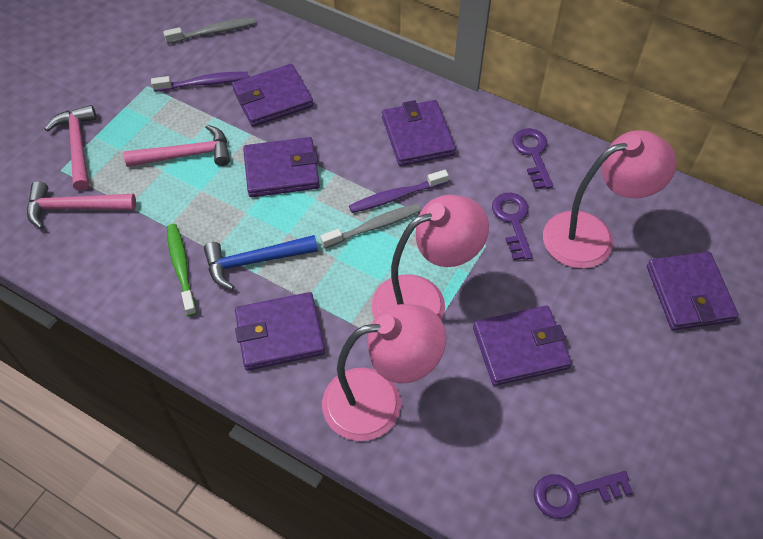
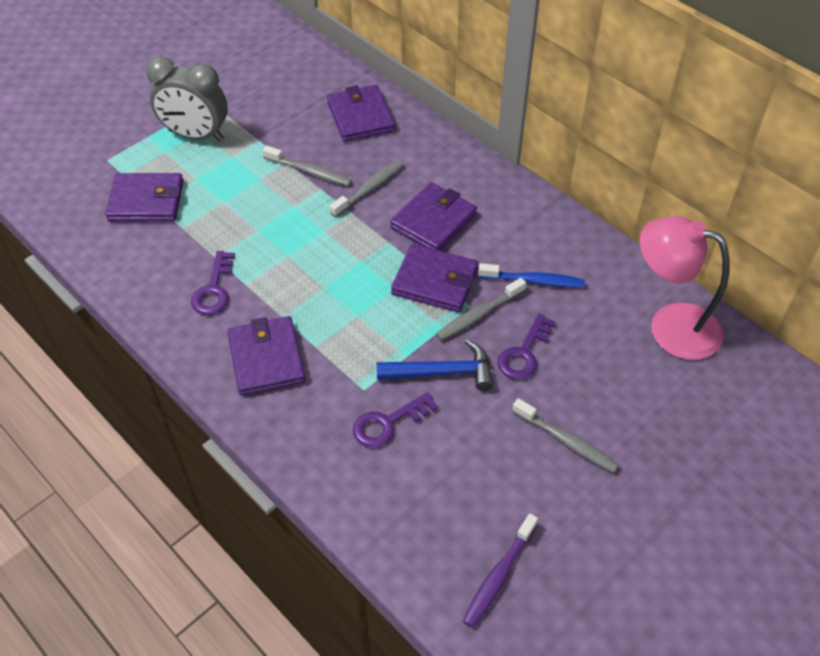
blue toothbrush: none = 0 -> [478,263,585,288] = 1
green toothbrush: [167,224,197,316] = 1 -> none = 0
grey clock: none = 0 -> [146,56,228,141] = 1
grey toothbrush: [163,17,255,44] [320,204,421,249] = 2 -> [263,145,352,186] [330,160,404,217] [436,278,526,341] [512,398,619,473] = 4
pink hammer: [27,181,136,229] [45,105,96,191] [124,124,230,167] = 3 -> none = 0
pink lamp: [322,304,446,441] [372,195,489,320] [543,130,677,269] = 3 -> [640,216,730,360] = 1
purple toothbrush: [151,72,248,92] [349,170,449,213] = 2 -> [463,513,538,628] = 1
purple wallet: [232,64,313,127] [235,292,325,371] [243,137,320,197] [382,100,456,166] [473,305,572,386] [647,252,738,330] = 6 -> [105,173,183,222] [227,316,306,396] [327,85,395,142] [390,182,477,251] [391,244,478,312] = 5

